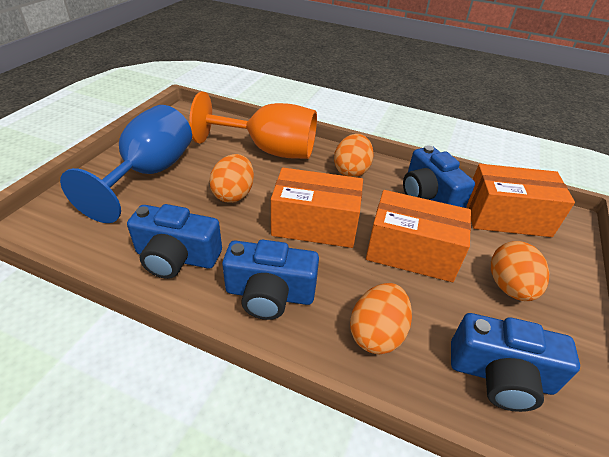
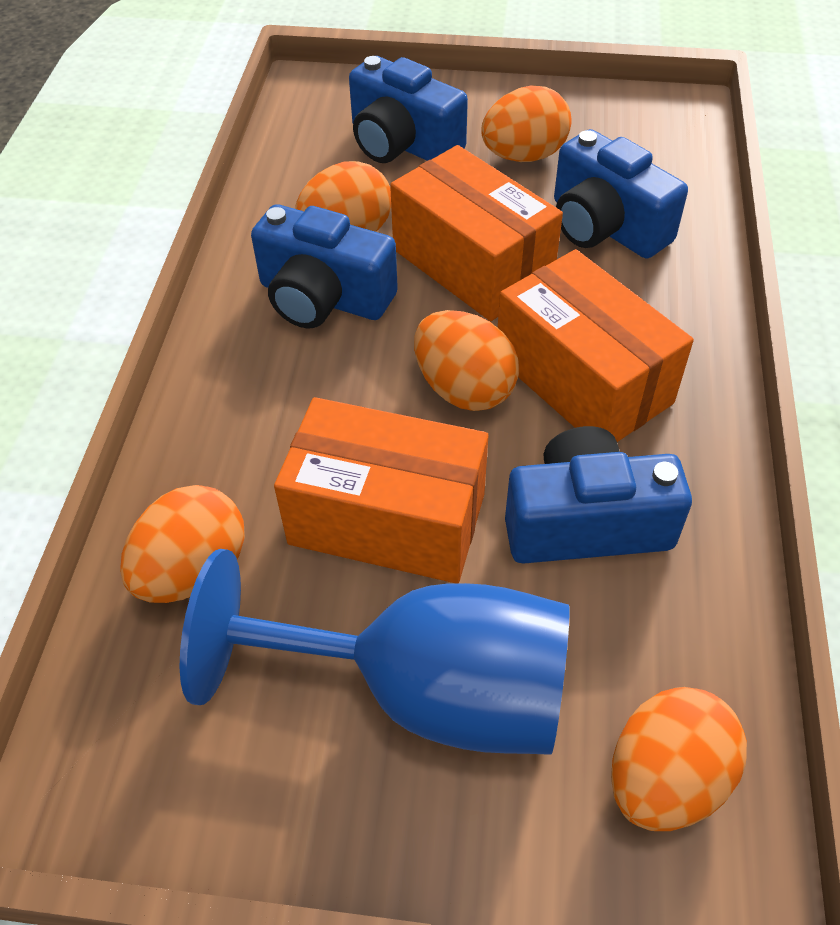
orange egg: [209,154,254,203] [334,134,373,177] [350,283,412,355] [491,241,549,301] = 4 -> [120,485,245,603] [295,161,391,232] [414,310,519,411] [481,85,572,162] [611,687,747,831] = 5
orange goblet: [189,92,317,159] = 1 -> none = 0

